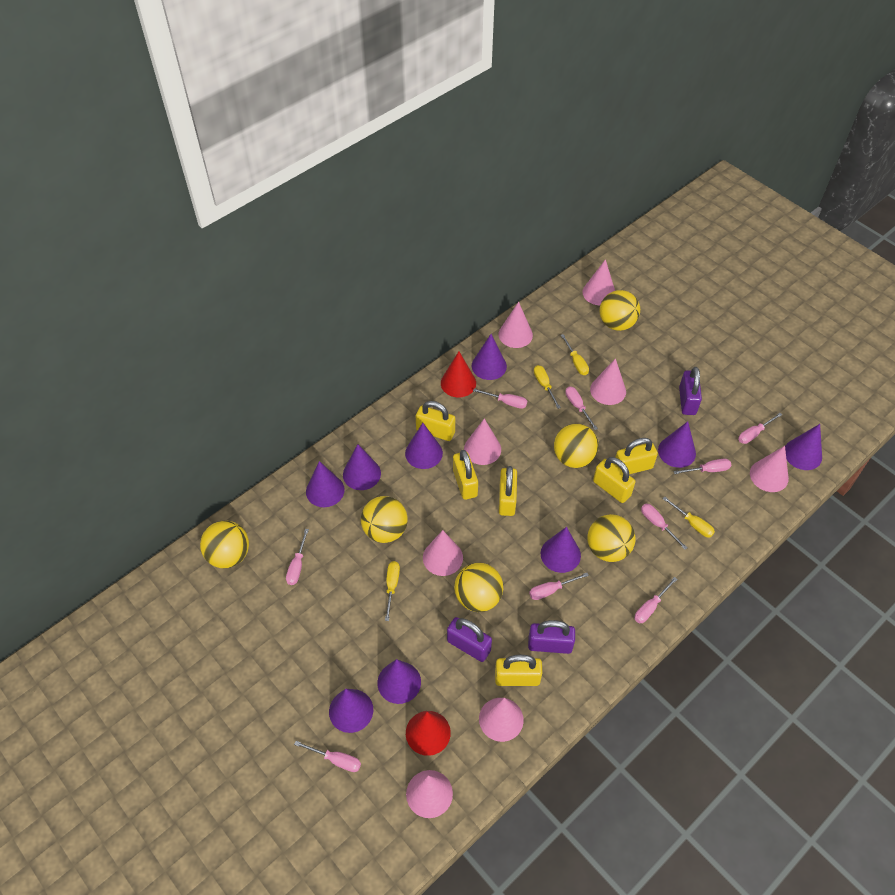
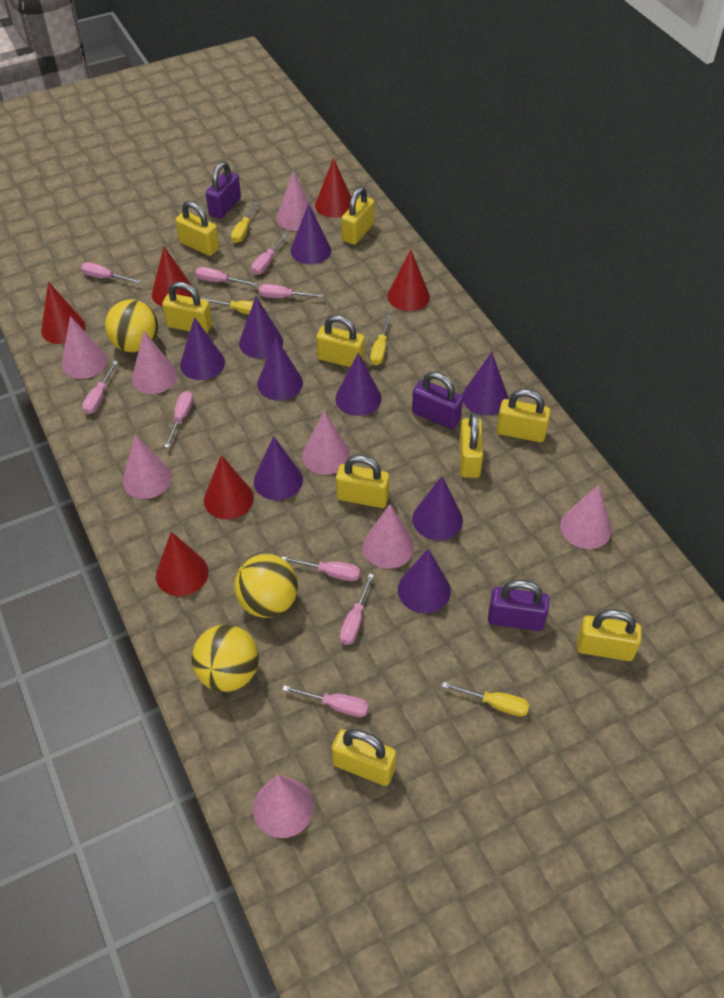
red cone: [406,711,451,756] [441,351,476,397] = 2 -> [41,282,85,344] [152,247,192,306] [156,531,208,596] [204,455,254,519] [315,158,351,218] [387,249,430,311] = 6
yellow ball: [200,520,249,568] [361,496,408,543] [454,563,503,612] [554,424,599,468] [588,514,635,562] [600,290,640,331] = 6 -> [105,300,158,353] [191,625,259,692] [234,554,298,618] = 3
yellow padlock: [416,401,455,441] [453,450,478,500] [495,655,543,686] [499,466,517,516] [593,457,635,503] [615,438,658,474] = 6 -> [162,282,212,333] [175,201,219,256] [316,315,365,367] [332,729,397,786] [336,455,390,508] [341,186,375,245] [459,412,483,478] [496,389,551,442] [576,609,642,661] = 9

